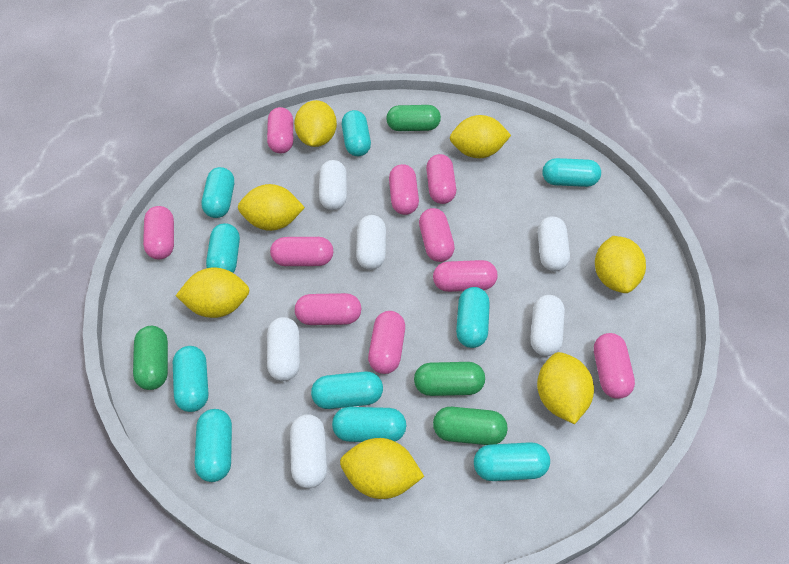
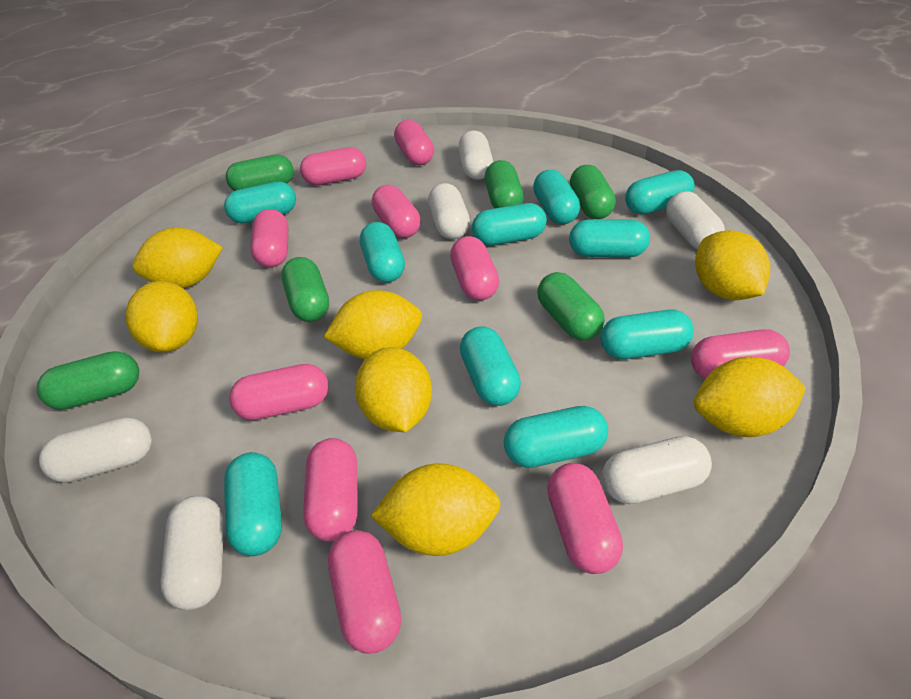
green capsule: [133,326,168,390] [386,105,441,131] [414,362,485,396] [433,407,508,445] = 4 -> [37,351,139,410] [226,154,294,191] [281,257,329,322] [485,160,524,208] [537,272,605,341] [570,165,616,219] = 6

